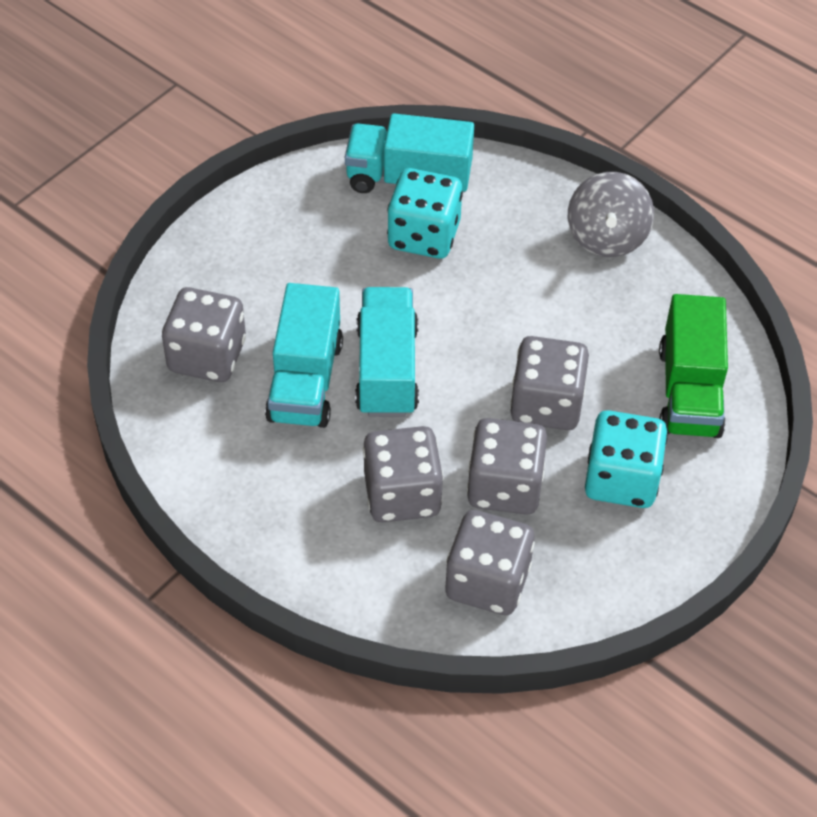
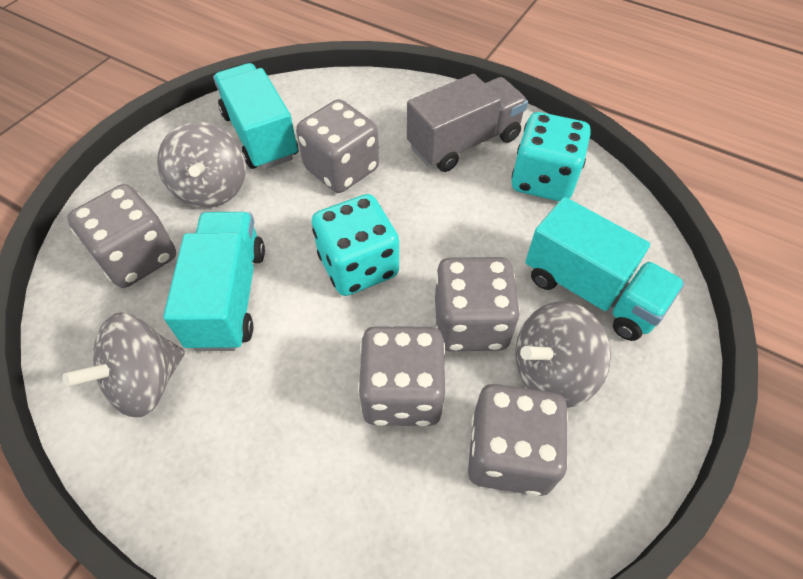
green truck: [659,294,728,438] = 1 -> none = 0
grey spinning top: [568,172,654,257] = 1 -> [63,312,185,417] [157,122,246,208] [515,301,611,408] = 3
grey truck: none = 0 -> [407,74,528,172] = 1

